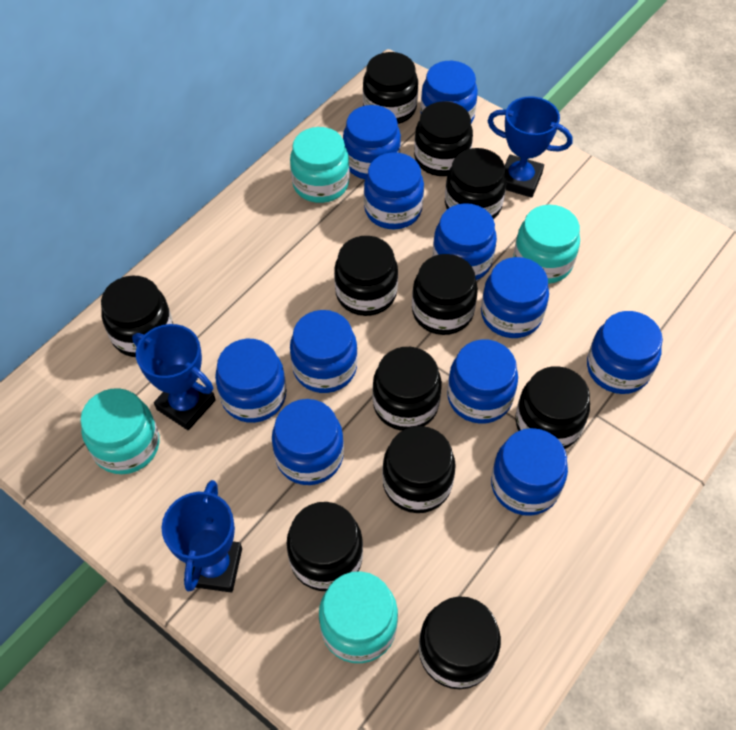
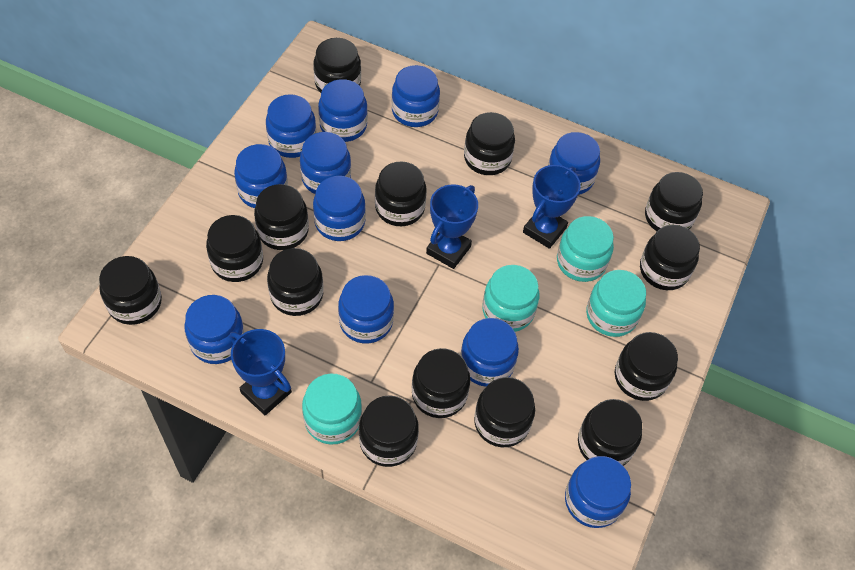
black jar: [101,276,173,357] [287,502,363,591] [334,236,398,316] [363,52,418,124] [372,347,442,431] [382,426,456,513] [412,254,478,335] [414,101,473,176] [419,596,501,689] [445,148,507,219] [515,366,590,449] = 11 -> [99,256,162,325] [206,215,263,282] [254,184,309,250] [267,248,323,316] [314,38,361,93] [359,395,419,467] [375,162,426,226] [412,348,470,418] [464,112,515,175] [474,377,535,447] [578,399,642,466] [615,332,678,401] [640,225,700,290] [645,172,703,231] = 14

